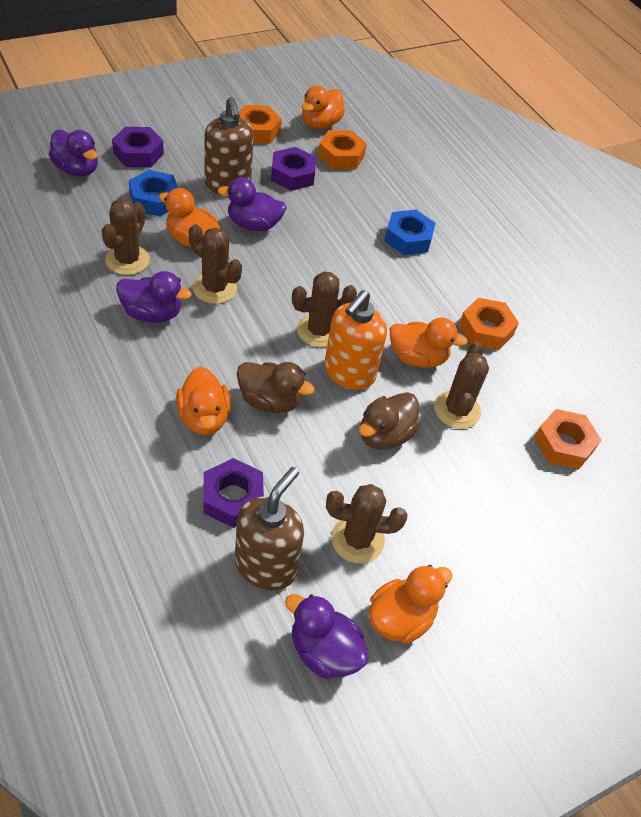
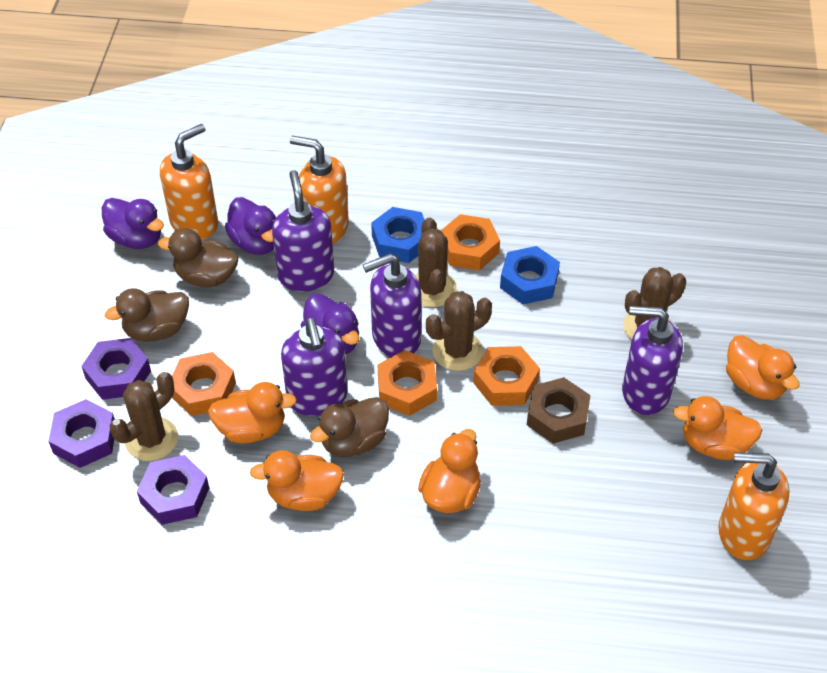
brown cactus: [101,199,150,275] [189,224,242,304] [292,271,357,347] [326,484,407,563] [434,342,489,429] = 5 -> [110,372,178,461] [415,218,457,307] [426,291,492,371] [623,267,686,340] = 4
brown duck: [237,362,315,413] [359,392,419,450] = 2 -> [105,288,189,341] [158,228,238,288] [310,397,389,457] = 3
brown nut: none = 0 -> [527,377,591,444] = 1
brown soap dispenser: [204,97,254,194] [235,467,304,591] = 2 -> none = 0
orange soap dispenser: [324,290,387,390] = 1 -> [160,124,218,240] [290,136,349,244] [719,452,790,560] = 3
purple duck: [49,130,98,177] [116,271,192,323] [217,177,287,231] [285,594,369,679] = 4 -> [102,198,164,249] [225,197,276,255] [301,293,359,354] = 3
purple soap dispenser: none = 0 -> [272,170,334,291] [281,317,347,416] [363,253,422,357] [622,306,683,415] = 4

